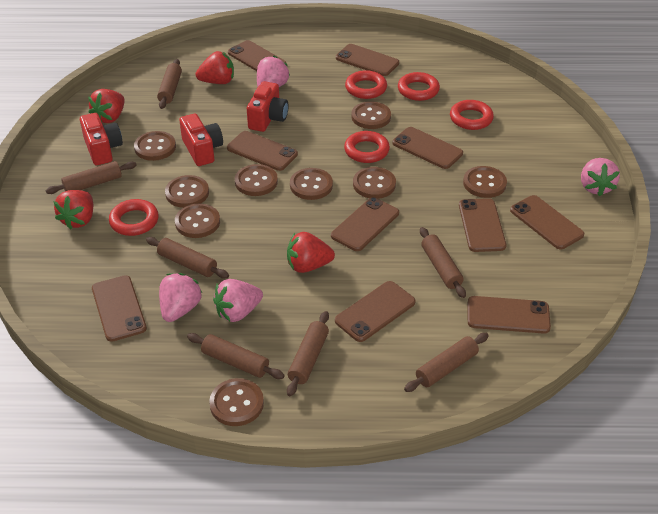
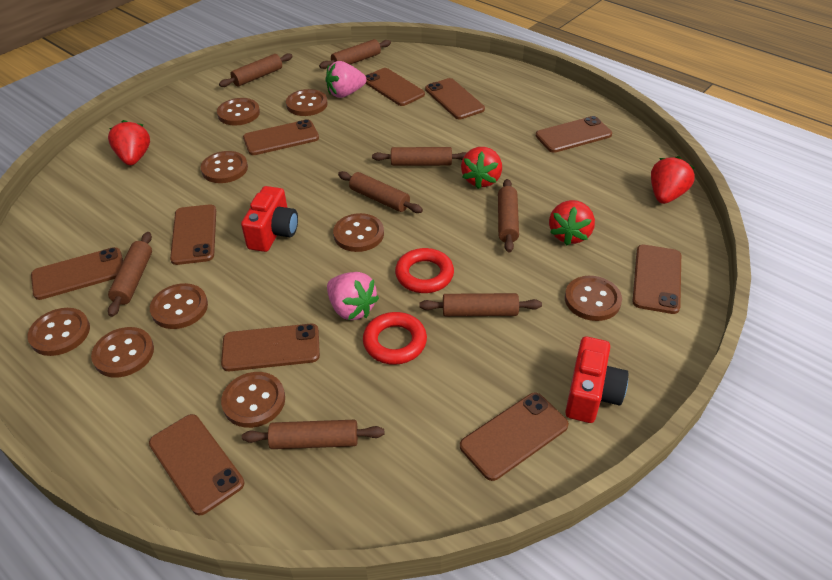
brown rolling pin: [46,161,136,194] [146,237,229,278] [157,59,182,109] [187,333,285,379] [287,311,329,396] [404,333,489,392] [420,227,466,298] = 7 -> [108,232,152,317] [219,53,293,87] [242,420,384,449] [319,39,391,69] [338,171,423,213] [372,147,467,166] [419,293,542,316] [498,179,519,252] = 8
pink strawberry: [159,273,202,322] [213,279,263,322] [257,56,290,87] [581,158,620,196] = 4 -> [326,61,366,98] [327,272,379,320] = 2
red camera: [80,113,123,165] [179,114,223,166] [247,81,289,132] = 3 -> [241,186,298,252] [565,336,629,423] = 2
red ring: [109,199,159,236] [344,131,390,163] [345,70,387,99] [398,72,440,101] [450,100,494,130] = 5 -> [363,312,427,365] [395,248,454,293] = 2

